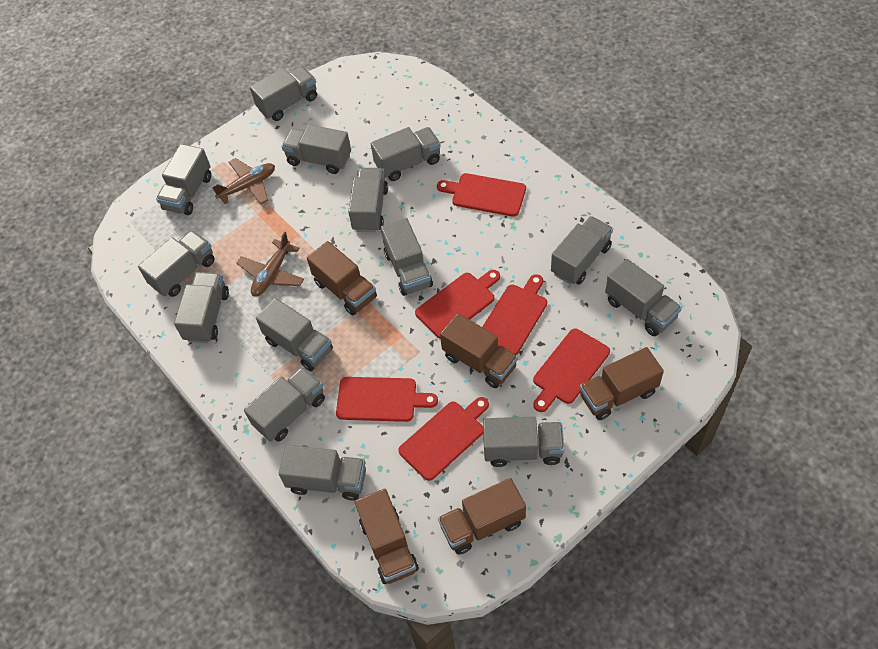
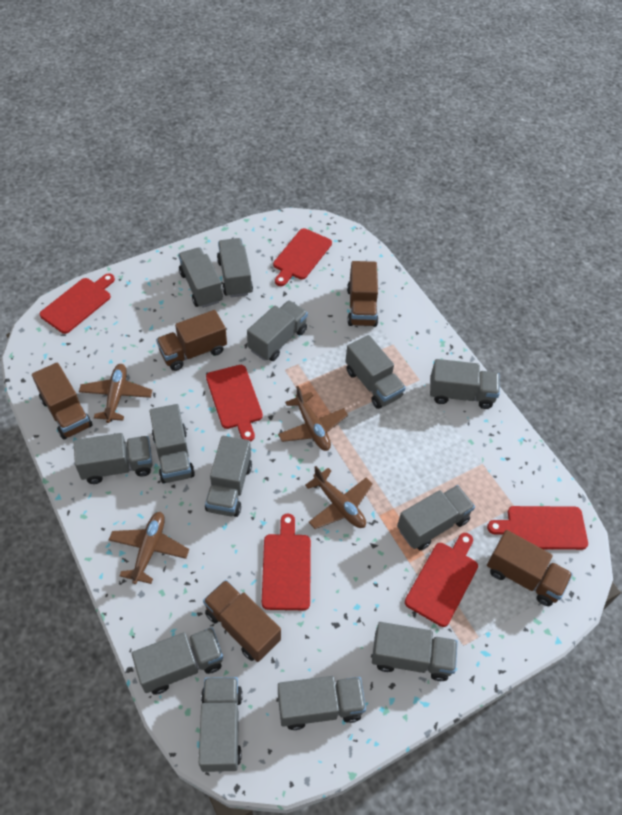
brown plane: [211,158,275,205] [237,232,304,297] = 2 -> [79,364,152,423] [109,512,189,584] [278,386,348,451] [305,466,373,529] = 4
grey truck: [138,230,214,297] [156,144,211,215] [174,272,229,343] [244,366,325,442] [250,66,317,121] [256,298,333,371] [279,445,366,501] [282,125,351,174] [348,168,388,232] [371,127,441,181] [381,218,433,296] [483,416,564,467] [551,216,613,285] [605,259,682,336] = 14 -> [74,433,153,484] [132,627,223,695] [150,404,195,483] [178,247,223,308] [199,677,242,772] [205,436,252,517] [217,238,253,297] [247,300,308,361] [278,676,366,730] [345,335,406,409] [372,622,458,681] [397,485,475,550] [430,359,500,409] = 13

